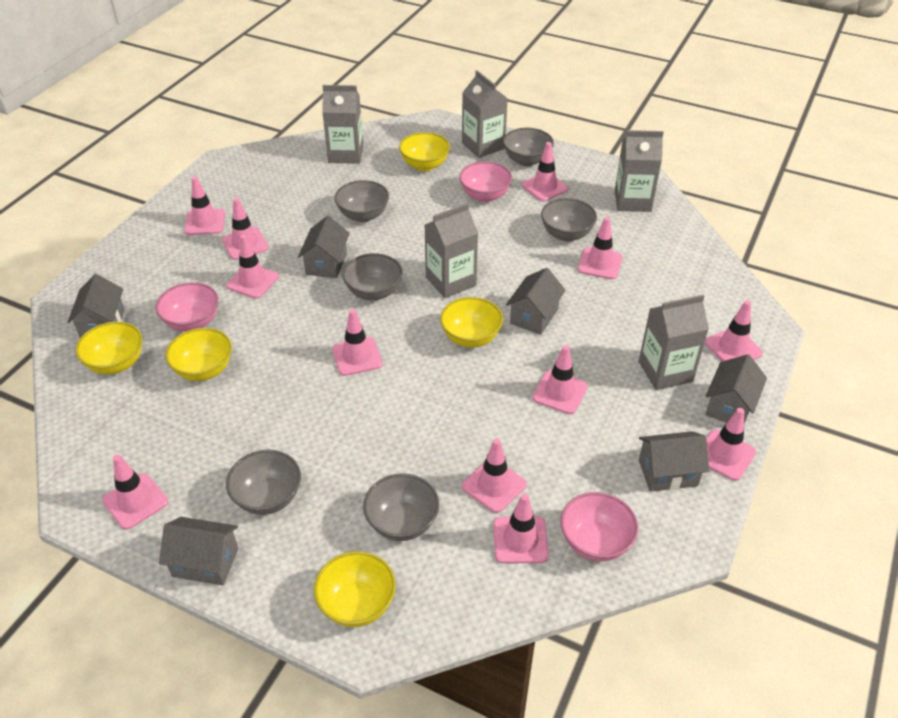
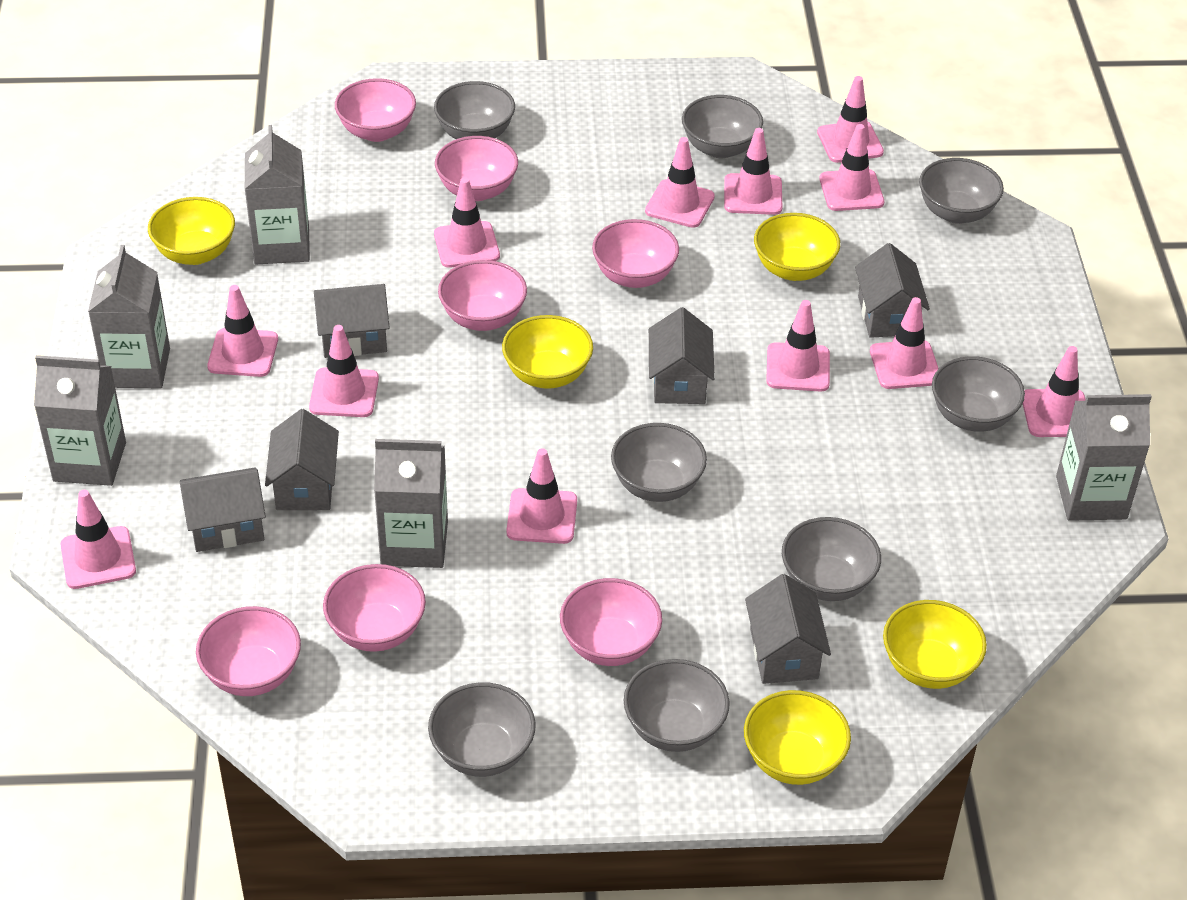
grey bowl: [226,450,301,515] [334,180,389,222] [342,253,402,300] [363,473,439,541] [503,128,554,166] [541,198,597,241] = 6 -> [428,682,536,777] [434,81,515,139] [611,423,707,502] [624,659,730,752] [682,95,763,158] [782,517,881,601] [919,158,1004,224] [932,356,1025,432] = 8
pink bowl: [155,282,219,332] [459,161,513,202] [560,492,638,562] = 3 -> [196,606,301,696] [323,564,426,652] [335,78,416,142] [435,136,518,201] [438,260,527,331] [560,578,662,666] [592,219,679,288] = 7

